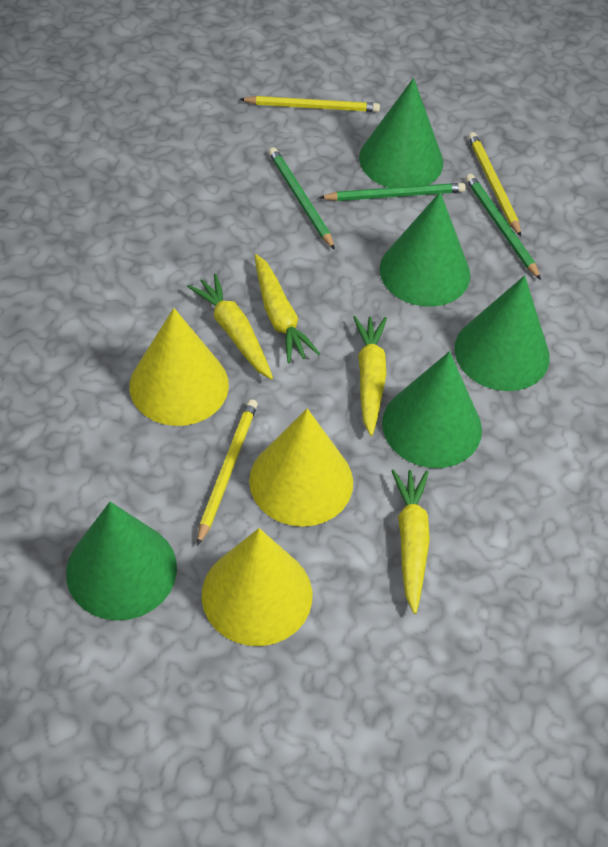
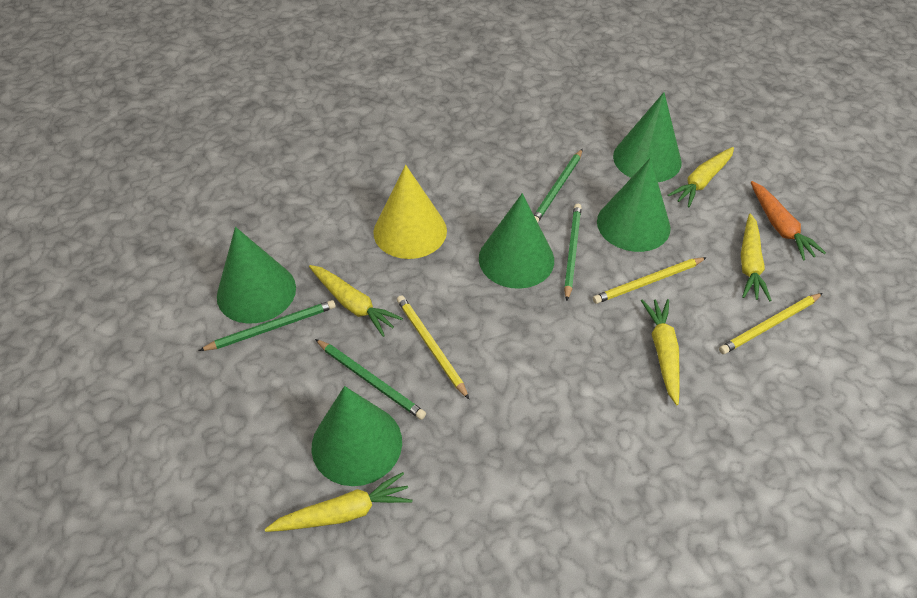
green pencil: [269,147,335,250] [319,183,466,201] [466,174,541,280] = 3 -> [199,300,336,351] [315,339,426,420] [534,149,583,223] [564,204,582,301] = 4
orange carrot: none = 0 -> [751,181,826,261] = 1
yellow carrot: [187,274,273,380] [255,254,320,363] [353,316,387,436] [392,469,430,614] = 4 -> [265,472,412,532] [309,265,403,337] [641,299,680,405] [668,147,734,207] [741,213,772,301] = 5
yellow cone: [130,308,229,426] [202,528,312,646] [249,409,353,527] = 3 -> [373,165,447,259] = 1

